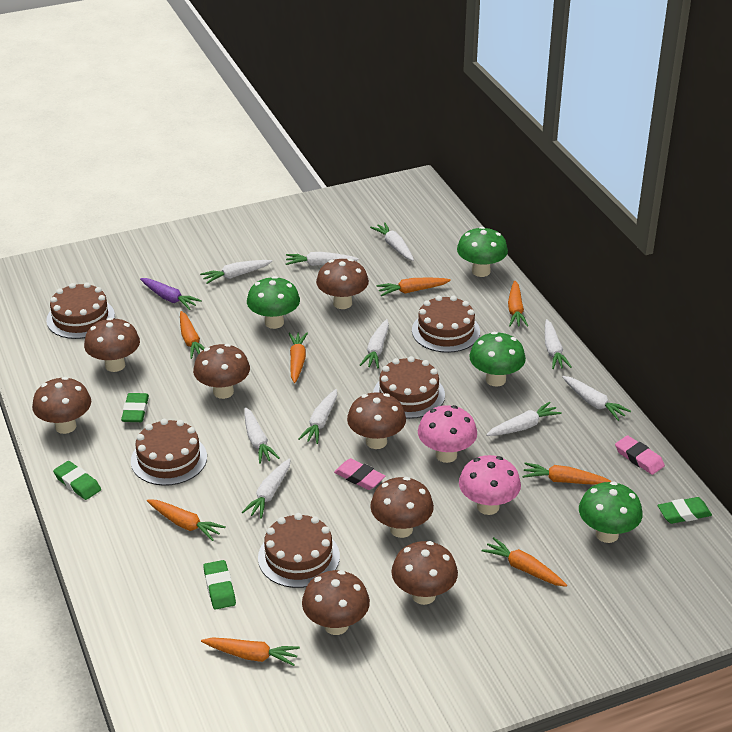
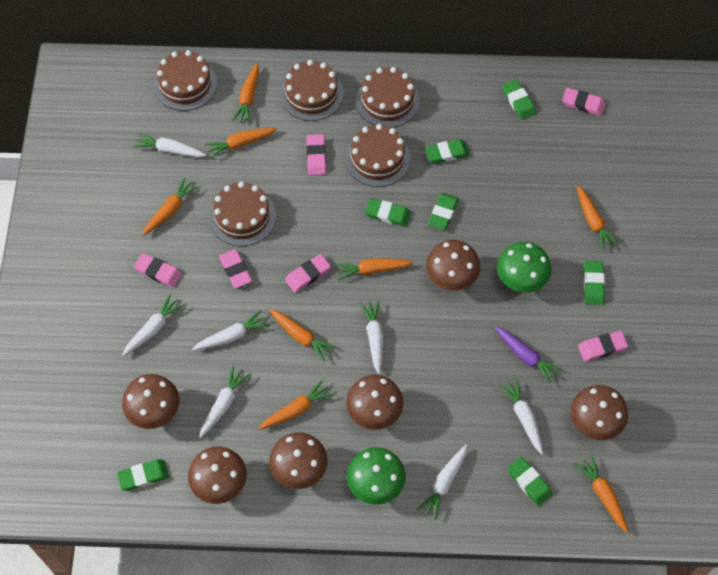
brown mushroom: [32,377,91,434] [84,318,140,372] [193,344,250,399] [302,570,370,635] [316,259,369,309] [347,392,406,449] [370,477,434,538] [391,541,458,605] = 8 -> [122,374,180,429] [188,447,247,504] [269,432,328,489] [346,375,403,430] [426,240,480,291] [571,385,628,440] = 6
green eraser: [53,461,101,500] [121,393,149,422] [203,560,236,610] [657,497,712,524] = 4 -> [117,459,169,491] [365,198,411,227] [425,139,470,164] [428,193,459,230] [502,79,536,120] [507,457,553,506] [583,261,605,305] = 7
green mushroom: [247,276,300,329] [457,227,508,277] [469,332,526,387] [579,482,643,543] = 4 -> [347,447,406,505] [497,242,552,293] = 2
pink eraser: [334,458,385,490] [615,435,665,475] = 2 -> [134,253,182,288] [219,249,252,288] [285,254,331,293] [306,134,326,175] [562,88,606,116] [578,331,628,362] = 6
pink mushroom: [418,405,477,463] [459,455,521,515] = 2 -> none = 0
white carrot: [200,260,272,284] [242,458,291,519] [244,407,280,464] [286,252,359,266] [298,389,337,444] [360,319,389,369] [370,222,414,261] [486,402,562,436] [545,319,572,369] [562,376,631,421] = 10 -> [122,294,184,356] [133,132,207,157] [192,310,269,351] [199,366,250,438] [360,300,384,374] [417,445,467,520] [499,379,543,454] = 7

